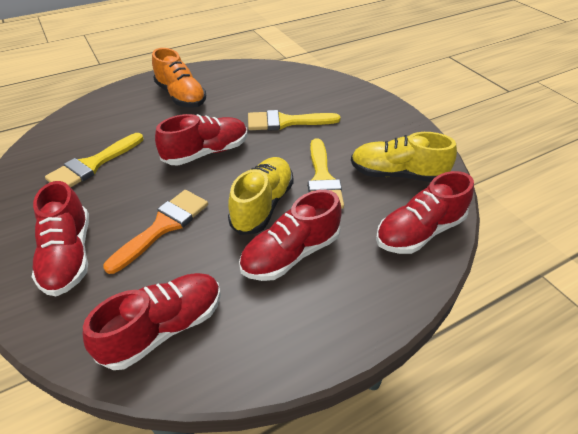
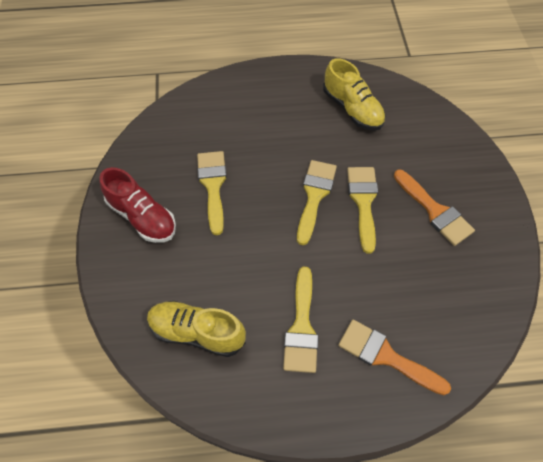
orange brush: [104,190,208,274] = 1 -> [338,319,451,395] [394,170,475,246] = 2
orange shoe: [152,48,206,108] = 1 -> none = 0
red shoe: [32,181,89,296] [83,273,221,370] [155,114,247,165] [239,190,342,281] [376,171,474,254] = 5 -> [100,167,176,243] = 1
yellow brush: [45,133,143,188] [248,110,341,131] [308,138,344,209] = 3 -> [197,151,227,235] [283,267,318,373] [297,160,337,245] [347,167,378,254] = 4

